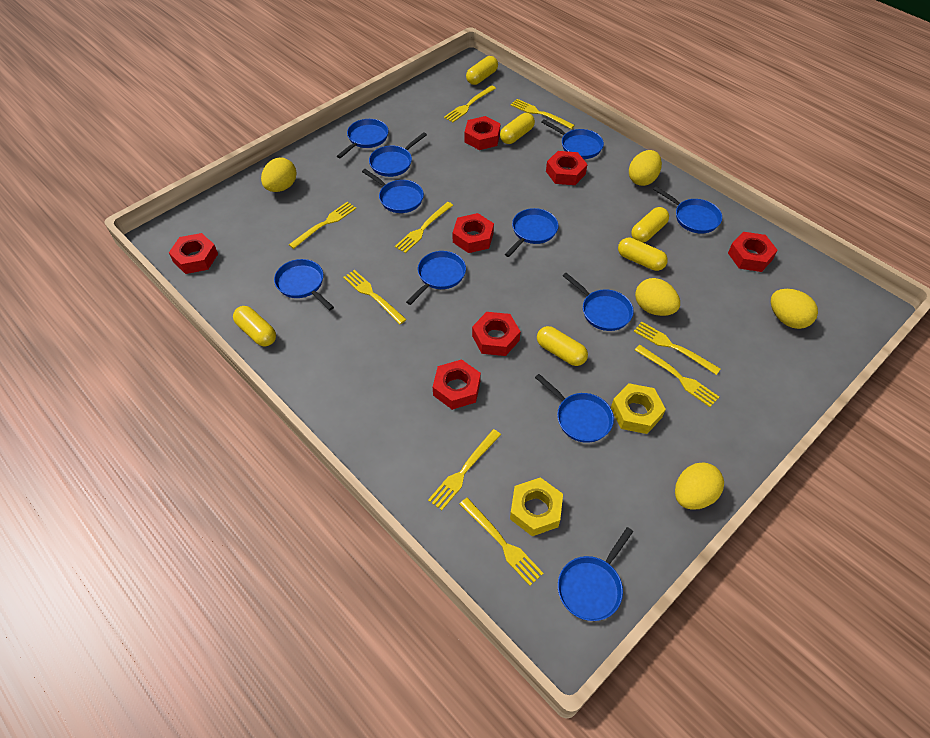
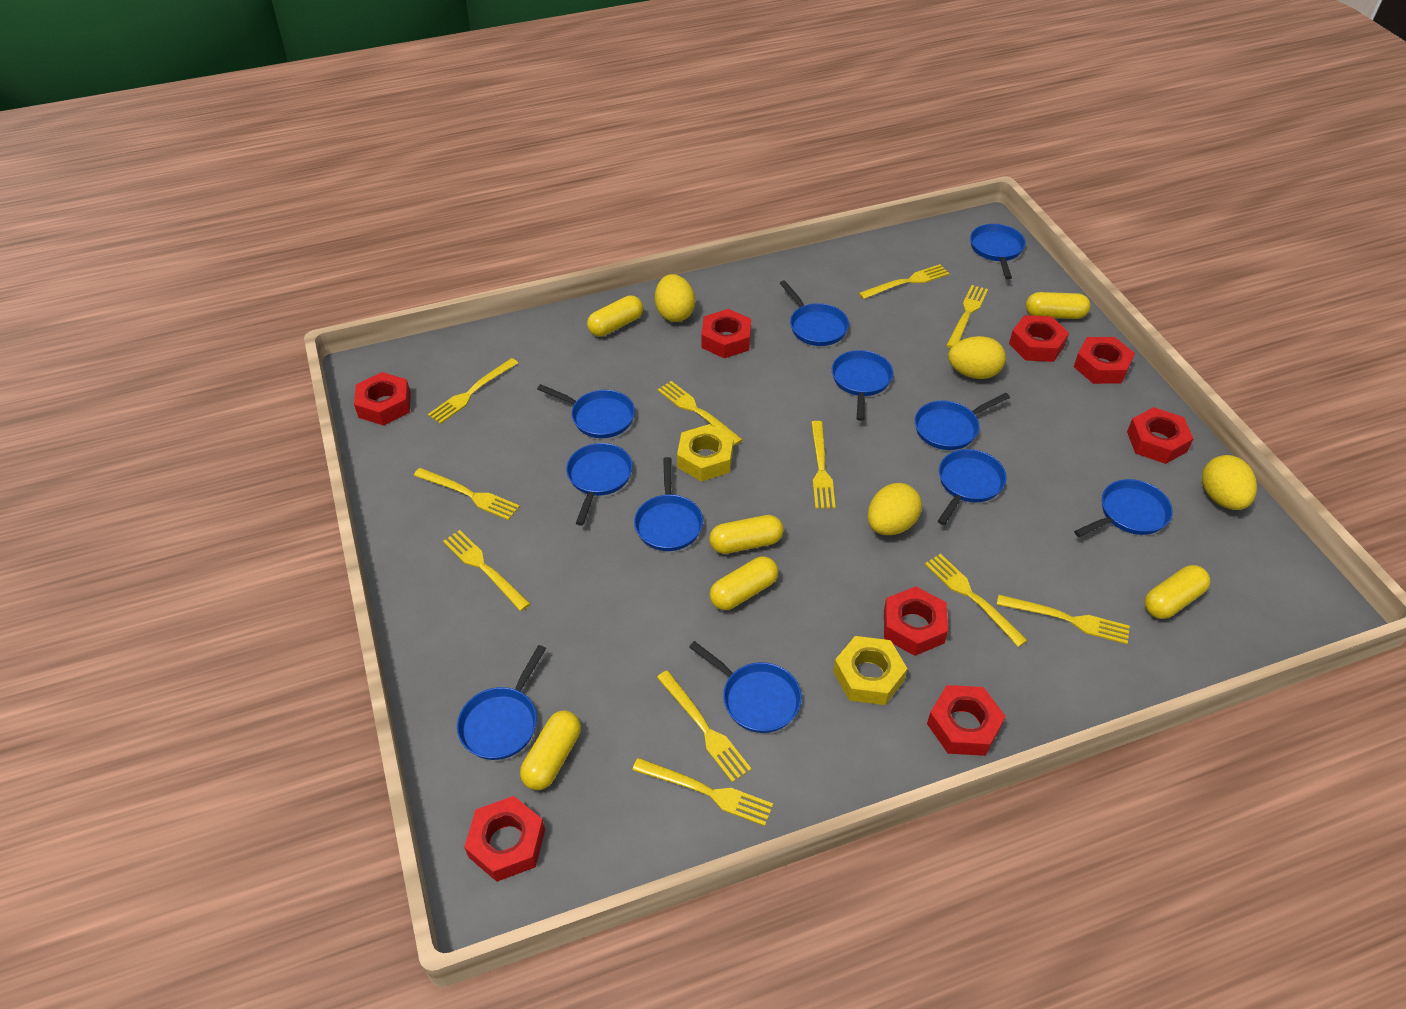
red nut: [169,233,218,274] [433,359,481,410] [453,213,494,253] [464,116,500,150] [472,312,521,356] [546,151,587,185] [728,232,777,272] = 7 -> [354,372,411,426] [464,796,545,882] [701,309,751,358] [884,586,948,656] [927,685,1005,756] [1009,315,1069,362] [1074,337,1135,384] [1127,407,1193,464] = 8
yellow egg: [261,158,297,192] [629,150,662,186] [635,278,680,316] [675,462,724,510] [771,289,818,329] = 5 -> [655,274,695,322] [868,483,922,535] [948,336,1006,379] [1202,455,1257,510] = 4
yellow fork: [289,202,356,249] [343,270,407,324] [395,202,453,253] [428,429,501,510] [444,85,496,123] [460,498,544,586] [510,99,575,129] [634,322,721,375] [635,345,719,407] = 9 -> [414,468,520,520] [428,358,518,424] [443,530,531,611] [632,758,773,826] [657,670,752,783] [658,381,743,445] [811,421,836,509] [859,264,950,299] [925,554,1028,647] [946,285,988,348] [997,595,1130,644] = 11

